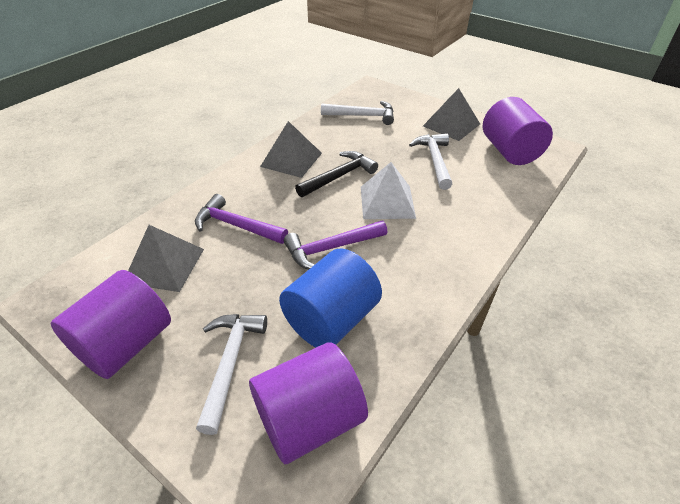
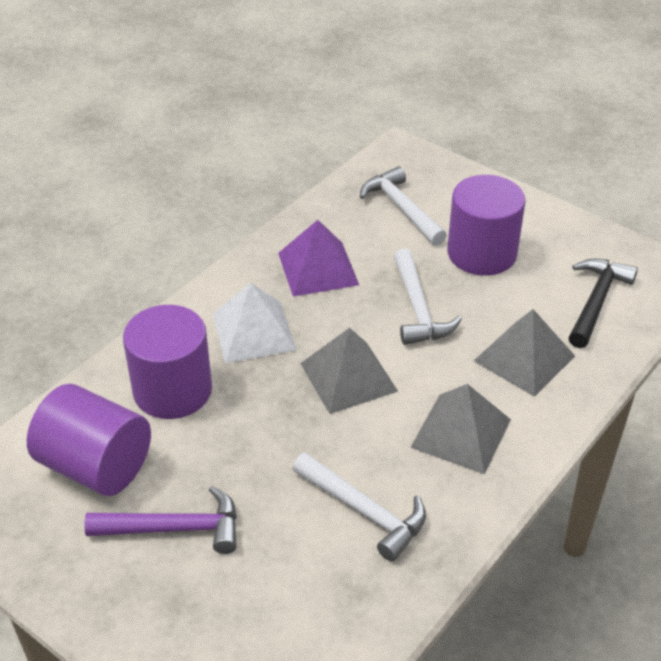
blue cylinder: [279,248,382,348] = 1 -> none = 0
purple hammer: [195,194,288,244] [284,221,388,270] = 2 -> [84,486,237,554] = 1
purple pyramid: none = 0 -> [278,220,359,297] = 1

